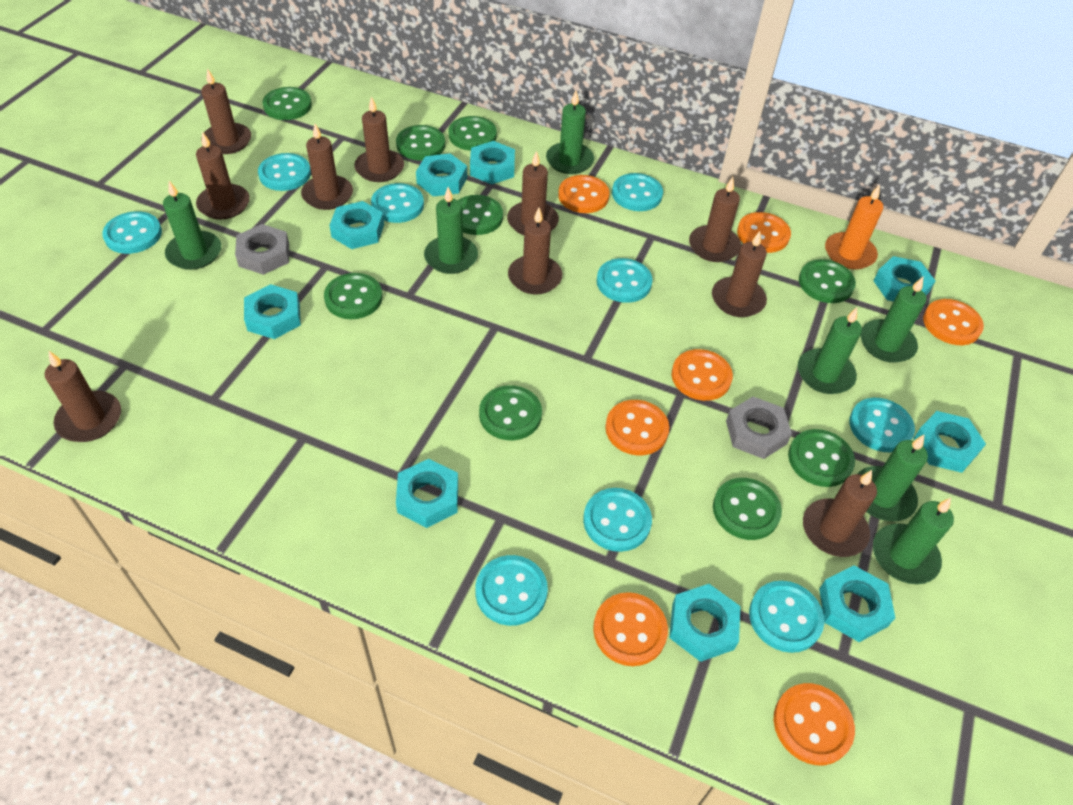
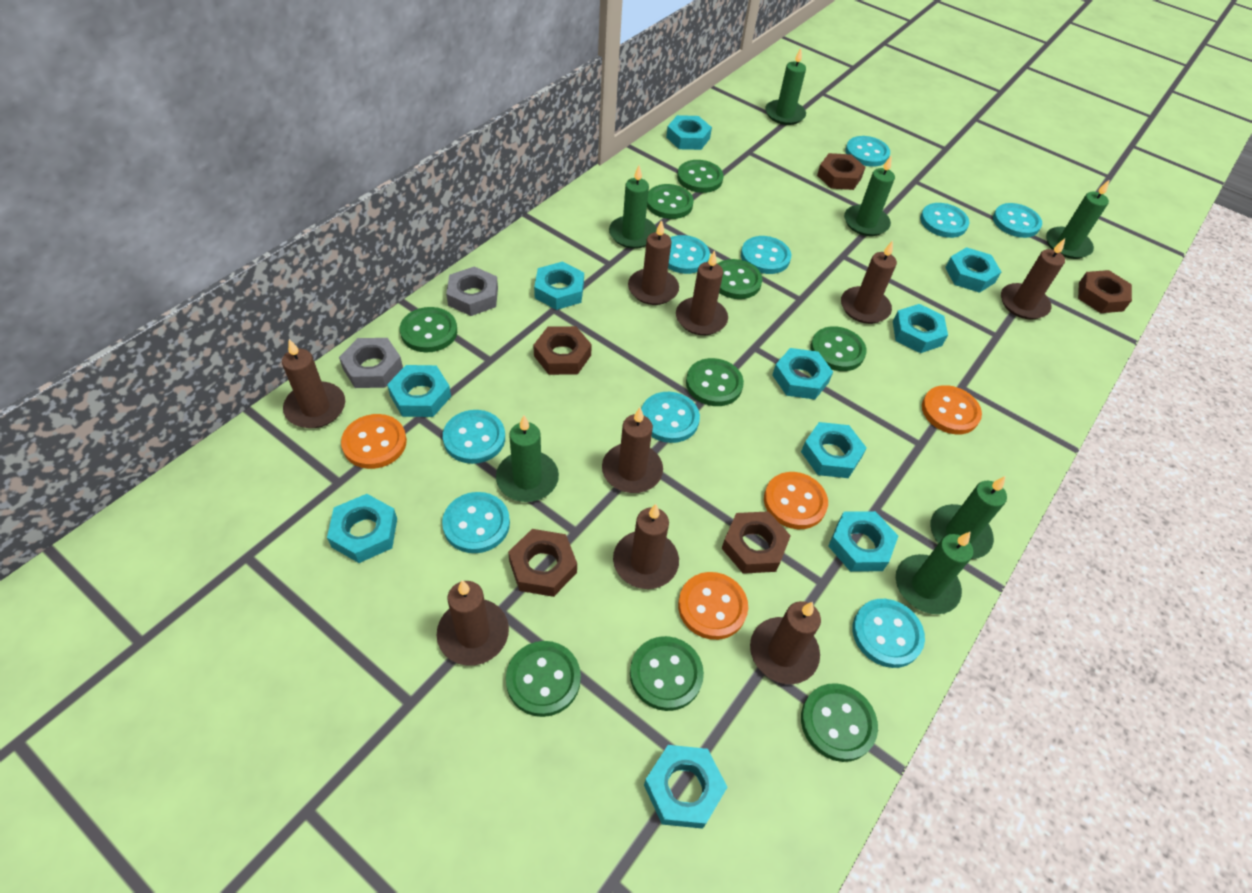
brown candle: [44,351,121,442] [196,132,250,219] [201,68,251,154] [301,124,353,210] [354,96,404,182] [507,151,559,235] [508,208,562,295] [689,177,741,262] [712,231,767,317] [803,470,877,557] = 10 -> [282,339,345,428] [437,580,509,666] [602,408,663,493] [613,504,679,589] [628,220,679,305] [676,250,728,335] [750,601,821,684] [841,241,897,324] [1001,238,1065,319] = 9
brown nut: none = 0 -> [508,529,577,597] [533,326,592,375] [722,511,791,574] [817,153,866,190] [1078,270,1132,313] = 5
orange button: [558,175,609,213] [593,592,668,666] [605,400,669,456] [672,349,733,401] [737,212,791,253] [774,683,855,765] [923,299,984,345] = 7 -> [341,414,407,469] [678,572,748,640] [764,472,828,529] [922,385,982,435] = 4
orange candle: [825,185,884,269] = 1 -> none = 0
turquoise nut: [244,284,301,339] [329,201,384,249] [396,459,458,528] [416,153,467,197] [470,141,515,185] [669,584,740,662] [819,565,895,642] [874,256,935,302] [913,411,986,473] = 9 -> [327,494,397,563] [387,365,451,417] [534,262,584,310] [644,745,727,829] [666,115,712,150] [772,348,833,399] [801,422,867,478] [828,511,898,572] [893,304,948,353] [945,247,1001,293] = 10

